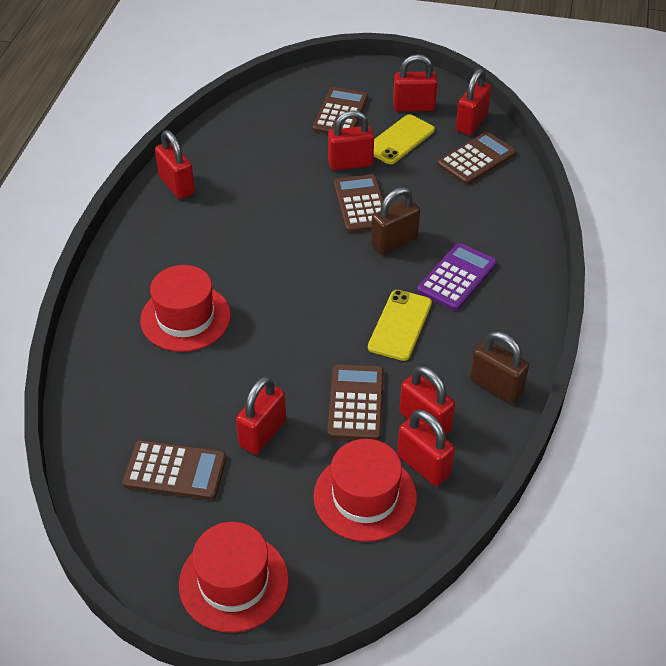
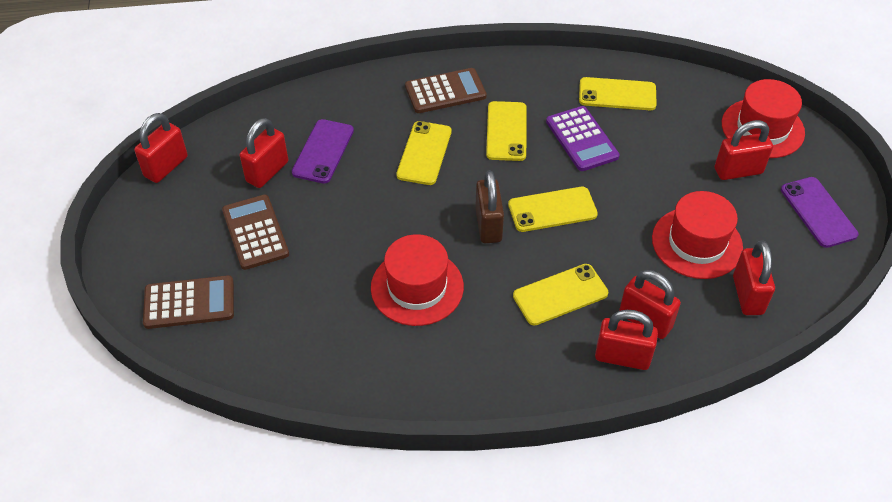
brown calculator: [122,440,227,500] [313,87,368,134] [327,364,384,440] [334,174,384,233] [437,132,516,185] = 5 -> [143,275,234,329] [222,195,289,270] [405,68,487,113] = 3
brown padlock: [371,187,420,254] [470,331,529,404] = 2 -> [475,170,504,243] = 1
purple phone: none = 0 -> [292,119,354,184] [781,177,858,248] = 2
red padlock: [155,130,195,199] [236,376,286,454] [328,110,374,170] [393,54,438,111] [397,409,455,486] [399,366,455,436] [456,69,491,135] = 7 -> [134,113,188,183] [240,118,288,188] [595,310,658,370] [619,270,681,339] [715,120,773,180] [733,241,775,315] = 6
yellow phone: [368,290,432,361] [374,114,435,164] = 2 -> [396,121,452,185] [486,101,527,161] [508,187,598,232] [513,264,608,326] [579,77,657,110] = 5

